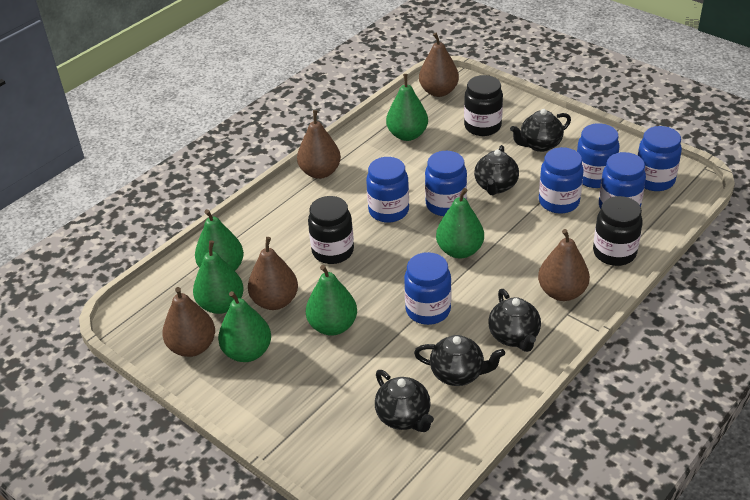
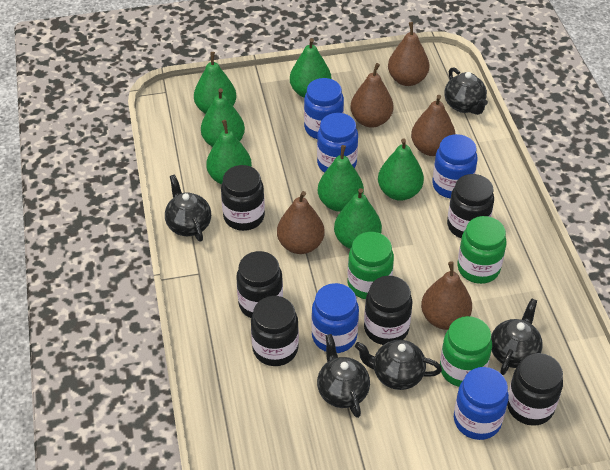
black jar: [308,196,354,264] [464,75,503,136] [593,196,643,266] = 3 -> [221,165,265,231] [236,251,283,318] [251,296,299,366] [364,276,412,345] [447,174,494,238] [507,353,563,426] = 6
blue jar: [366,157,409,223] [404,252,451,325] [425,151,467,216] [539,147,584,214] [577,123,620,188] [599,152,646,209] [637,126,682,191] = 7 -> [304,78,344,139] [311,283,359,353] [317,113,358,173] [432,134,478,199] [454,367,509,440] = 5
green jar: none = 0 -> [348,232,394,299] [440,316,492,387] [457,216,506,284] = 3
green pear: [193,240,244,314] [195,209,244,271] [218,291,271,362] [306,265,357,336] [386,74,428,141] [436,188,484,259] = 6 -> [194,52,236,114] [201,88,245,147] [206,120,252,184] [290,38,331,98] [318,145,364,212] [334,188,382,249] [378,138,424,201] = 7

